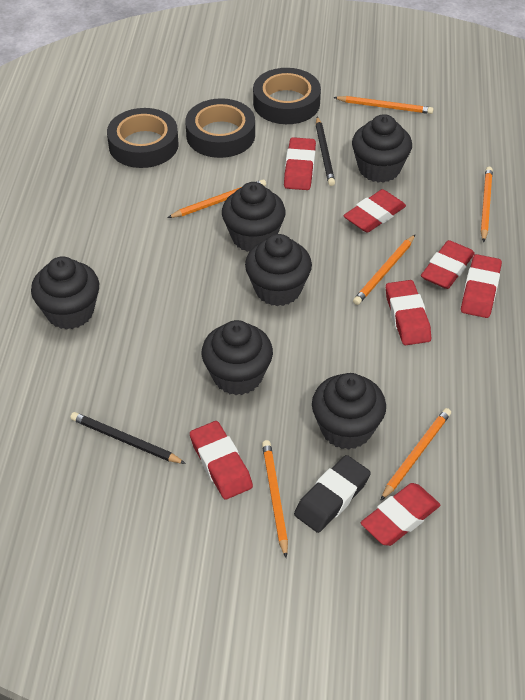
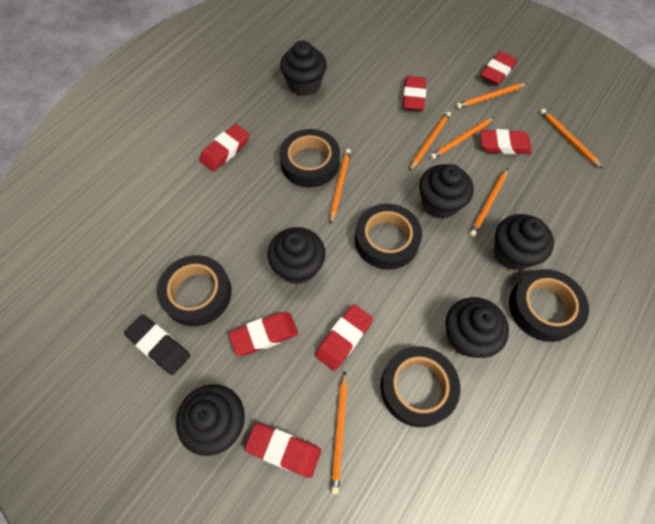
black pencil: [70,412,186,464] [316,117,335,186] = 2 -> none = 0
black tape: [107,108,179,168] [185,98,255,158] [253,68,321,124] = 3 -> [157,255,232,326] [279,129,340,187] [355,204,422,270] [381,346,460,427] [509,269,589,342] = 5
orange pencil: [167,179,266,218] [262,440,288,558] [333,96,433,114] [353,235,415,305] [380,408,451,501] [481,167,493,242] = 6 -> [330,149,351,224] [331,372,347,494] [409,112,451,171] [430,117,494,159] [456,83,528,109] [469,168,508,237] [540,109,603,169] = 7

